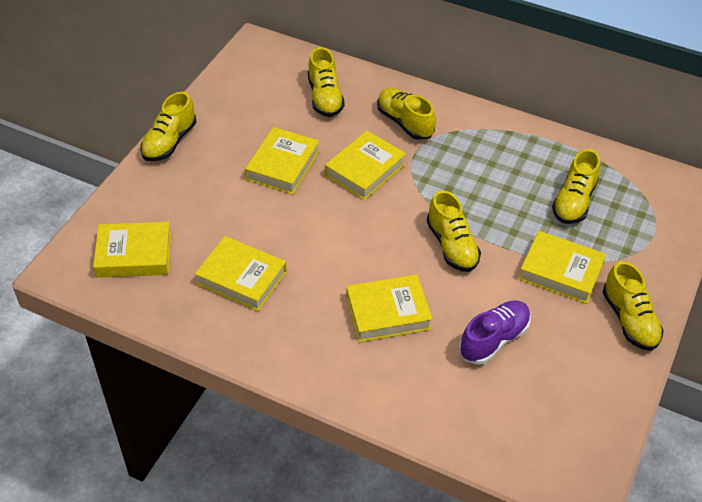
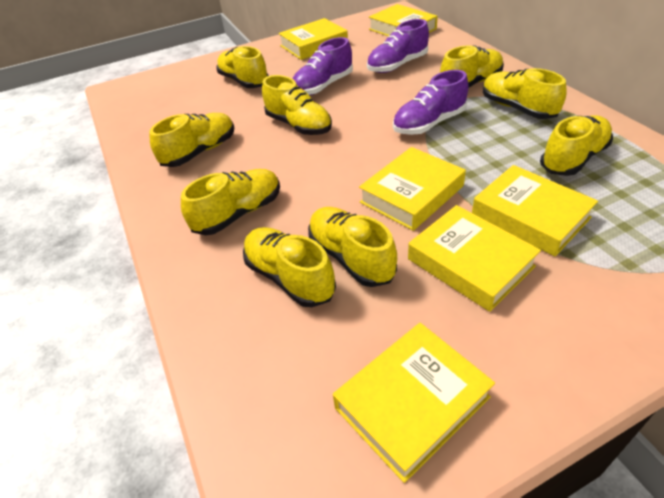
purple shoe: [459,300,531,365] = 1 -> [293,37,353,96] [367,19,429,73] [393,70,469,135] = 3
yellow shoe: [140,92,197,161] [308,47,345,117] [377,88,436,140] [427,190,481,272] [552,149,600,224] [603,261,664,351] = 6 -> [149,113,234,167] [181,169,280,235] [216,46,269,88] [243,227,336,307] [262,75,332,135] [308,207,397,287] [440,45,504,88] [483,68,567,119] [540,115,613,176] = 9

